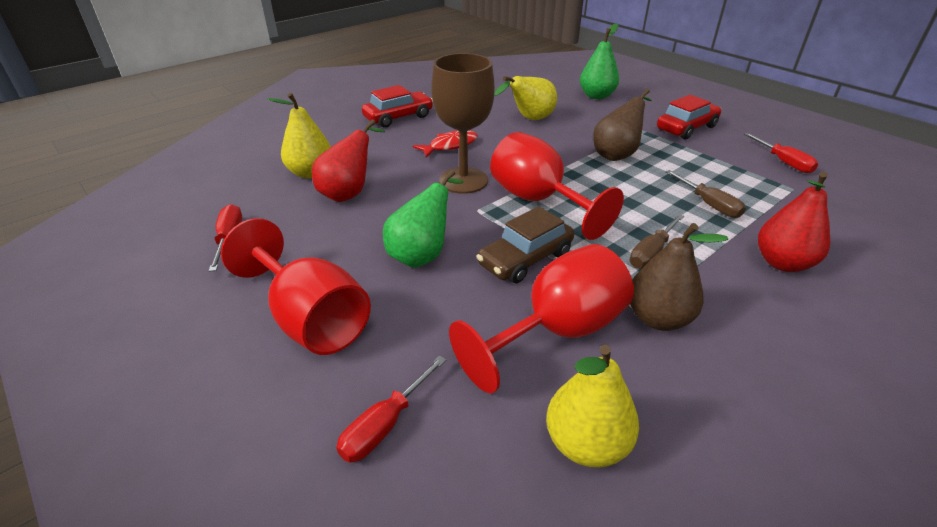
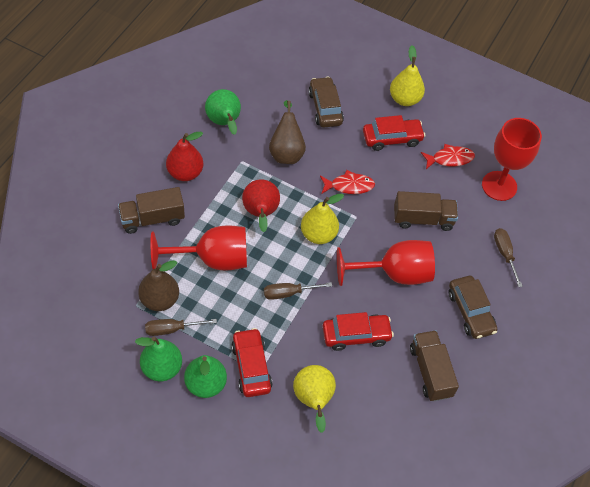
brown car: [477,206,574,283] = 1 -> [308,77,344,127] [448,276,497,339] = 2
brown goblet: [431,53,495,194] = 1 -> none = 0
brown screwdriver: [630,214,684,269] [665,170,746,218] = 2 -> [145,319,217,336] [264,282,332,300] [494,228,523,287] = 3
brown truck: none = 0 -> [118,187,185,234] [394,191,458,231] [410,330,459,402] = 3
green pear: [383,170,464,268] [580,23,619,99] = 2 -> [135,337,182,381] [184,355,227,398] [205,89,241,135] = 3
red car: [362,85,433,128] [657,95,721,139] = 2 -> [231,328,273,397] [323,312,394,351] [363,115,425,151] = 3
red fish: [413,130,478,158] = 1 -> [320,170,375,194] [421,144,475,169] = 2
red screwdriver: [209,204,242,272] [336,356,446,463] [744,133,818,173] = 3 -> none = 0

